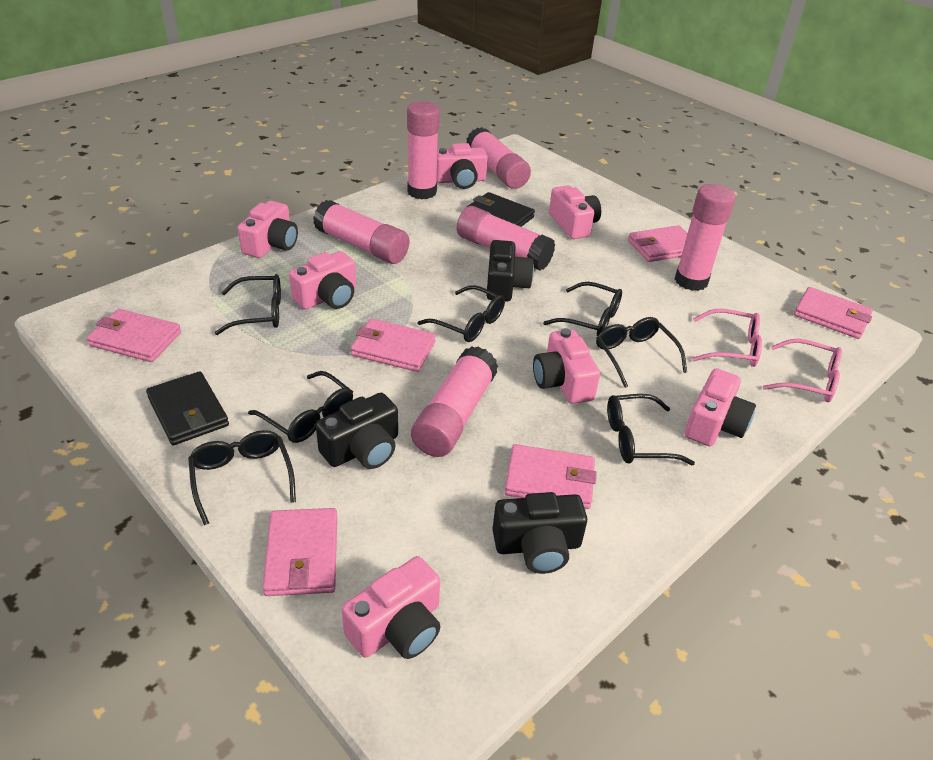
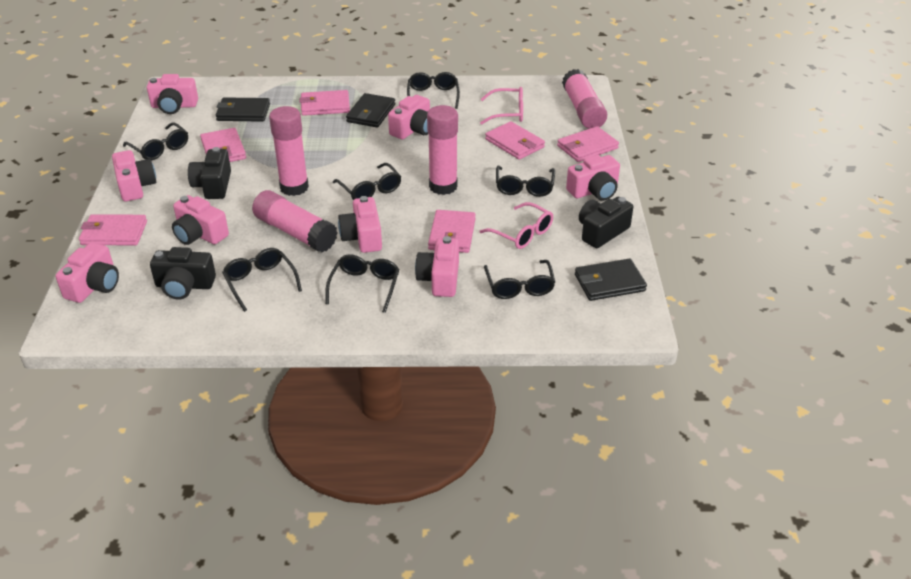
black wallet: [146,371,229,445] [467,192,535,227] = 2 -> [216,97,270,122] [346,93,395,127] [575,258,647,301] = 3
pink camera: [237,201,298,258] [289,251,356,309] [342,556,440,659] [436,143,488,189] [533,328,600,404] [549,185,601,239] [685,369,756,446] = 7 -> [56,242,119,303] [112,150,156,201] [147,74,198,114] [172,195,229,245] [338,196,382,253] [388,95,430,139] [415,236,459,297] [566,155,620,201] = 8
pink glue stick: [313,200,409,264] [407,101,440,199] [411,346,498,457] [457,206,555,271] [466,127,531,189] [675,184,736,291] = 6 -> [252,190,338,252] [269,106,309,196] [427,105,458,195] [562,69,607,129] = 4

